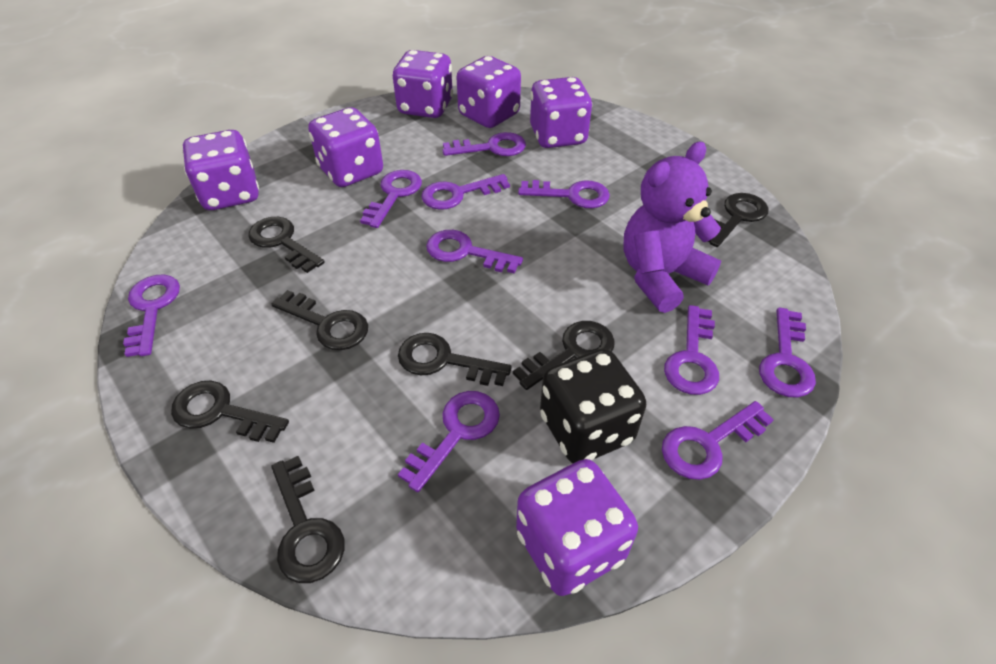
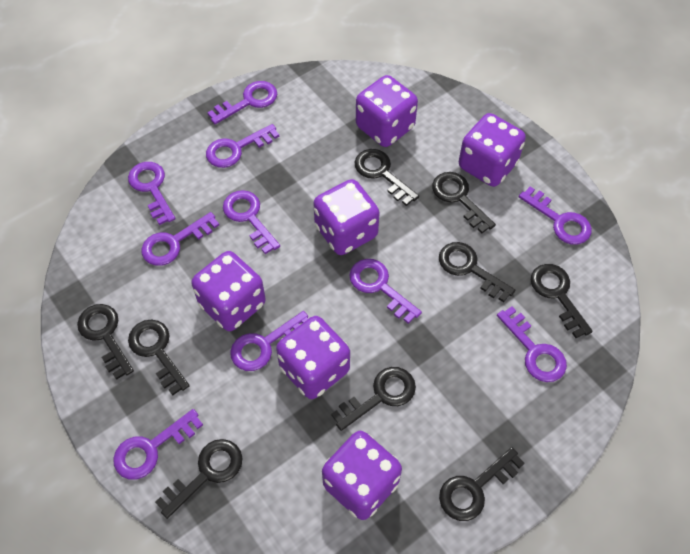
black dice: [540,349,646,463] = 1 -> none = 0
black key: [171,380,289,443] [248,217,325,273] [271,290,368,350] [271,456,345,583] [398,333,512,386] [513,321,615,390] [708,193,769,247] = 7 -> [77,304,134,380] [128,320,190,396] [155,439,242,519] [331,367,416,431] [355,149,419,206] [432,172,496,233] [439,242,515,302] [439,447,525,521] [531,264,593,338] = 9
purple teddy bear: [623,142,721,313] = 1 -> none = 0

